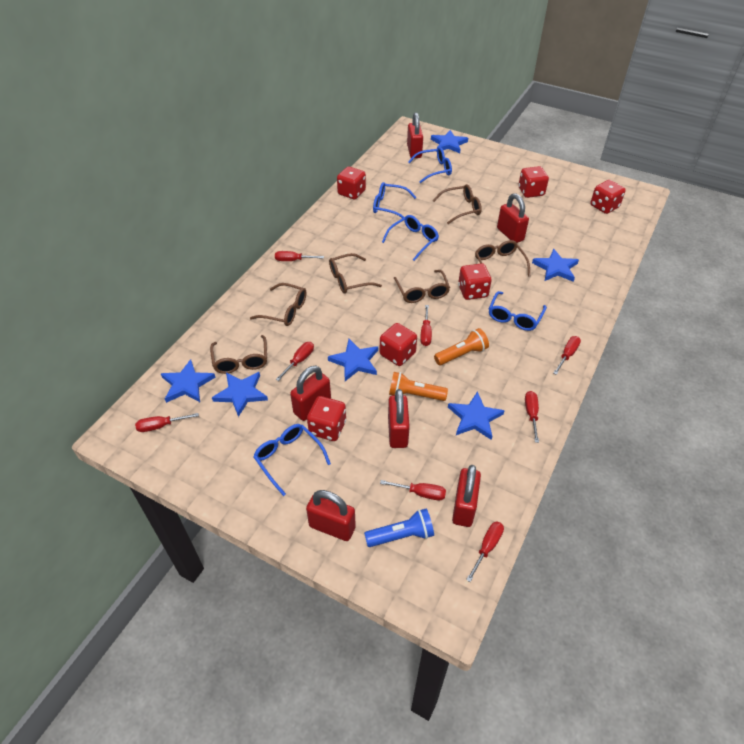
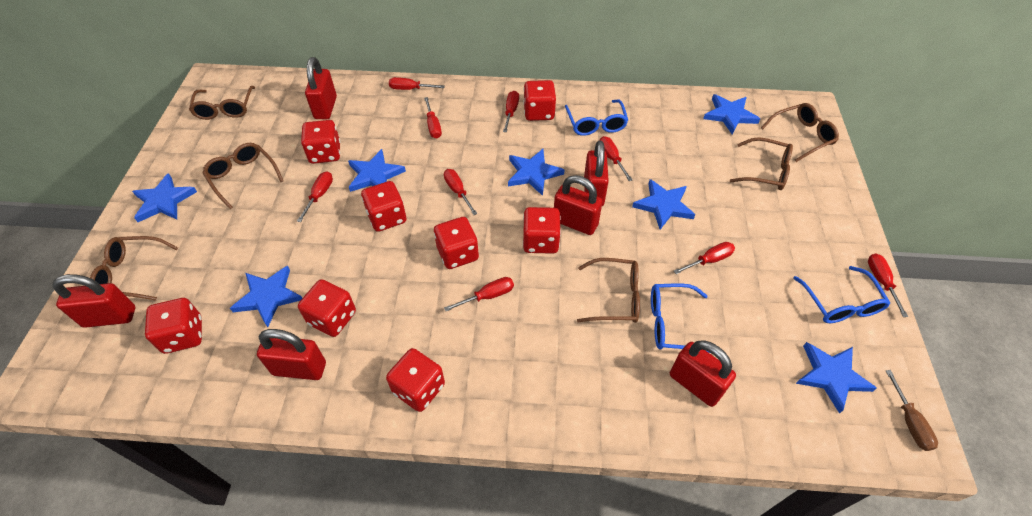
blue flashlight: [364,509,434,547] = 1 -> none = 0
blue glasses: [253,424,331,496] [373,182,416,218] [382,215,439,261] [408,147,452,183] [489,291,547,331] = 5 -> [564,99,628,136] [651,284,710,353] [794,266,890,323] = 3
blue star: [161,359,216,403] [212,372,268,417] [328,339,378,381] [431,130,468,153] [448,391,505,440] [532,249,579,282] = 6 -> [132,173,197,222] [230,266,302,327] [348,149,406,192] [508,149,564,196] [632,179,695,229] [703,94,760,134] [796,342,877,414] = 7
brown screwdriver: none = 0 -> [886,370,938,451] = 1
orange flashlight: [389,372,448,401] [434,328,489,365] = 2 -> none = 0
red dice: [307,396,346,441] [337,166,366,199] [380,323,417,366] [458,263,491,300] [518,166,549,198] [590,180,626,214] = 6 -> [145,298,202,354] [298,279,356,337] [301,120,340,164] [361,181,406,232] [386,348,445,412] [434,217,479,269] [523,80,556,121] [523,207,561,254] = 8
red screwdriver: [135,413,199,432] [275,251,324,261] [276,342,314,381] [380,480,446,500] [420,305,432,346] [466,522,504,582] [525,391,539,443] [554,336,581,375] = 8 -> [297,171,333,222] [389,77,445,90] [424,97,442,138] [444,169,477,215] [444,277,514,311] [503,91,519,132] [600,136,632,181] [674,242,735,274] [868,253,908,317] = 9

